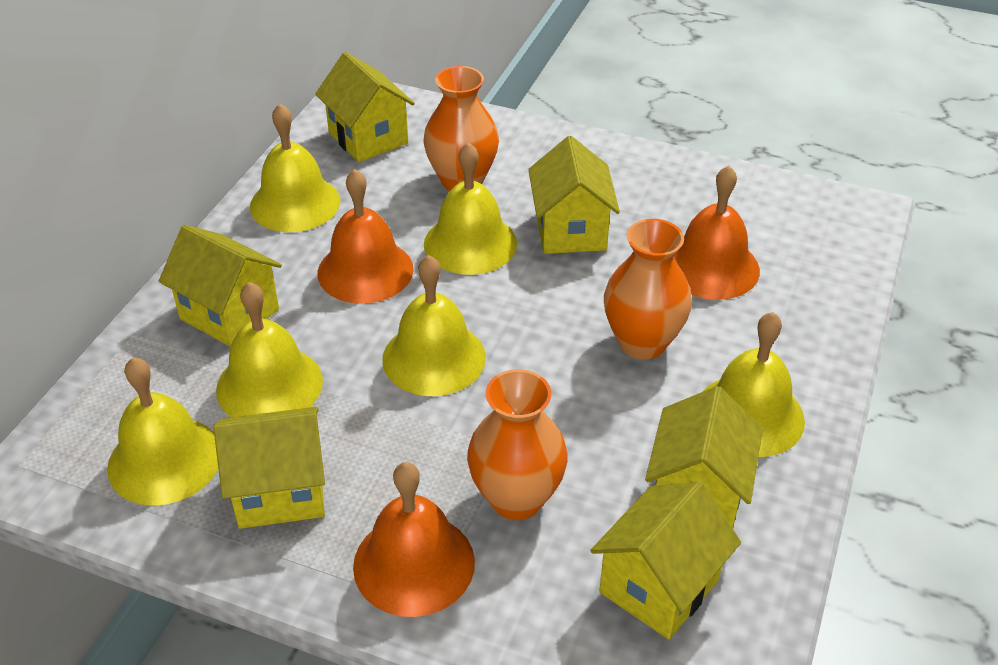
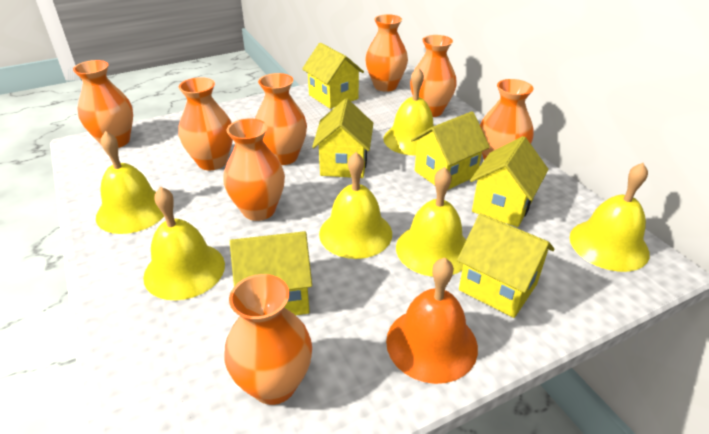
orange bell: [318,169,414,304] [353,462,475,617] [673,165,760,300] = 3 -> [386,258,478,384] = 1
orange vase: [423,66,499,191] [467,369,568,520] [604,219,692,360] = 3 -> [73,60,133,148] [178,77,233,170] [223,118,285,221] [225,274,312,405] [255,73,307,165] [365,14,408,92] [410,35,457,117] [480,79,534,160] = 8

